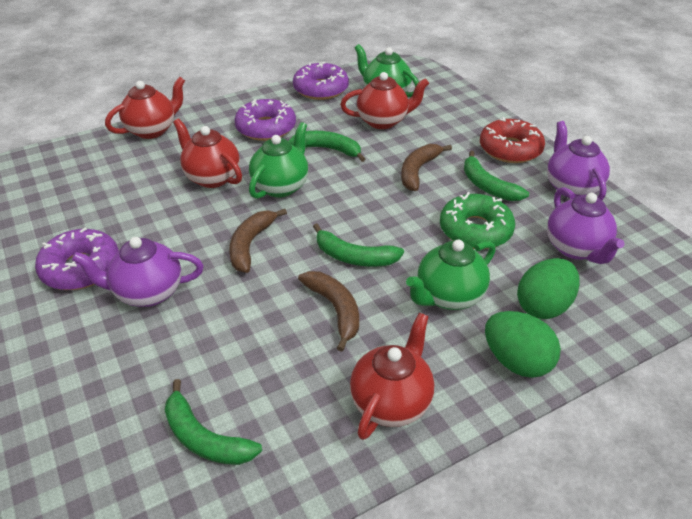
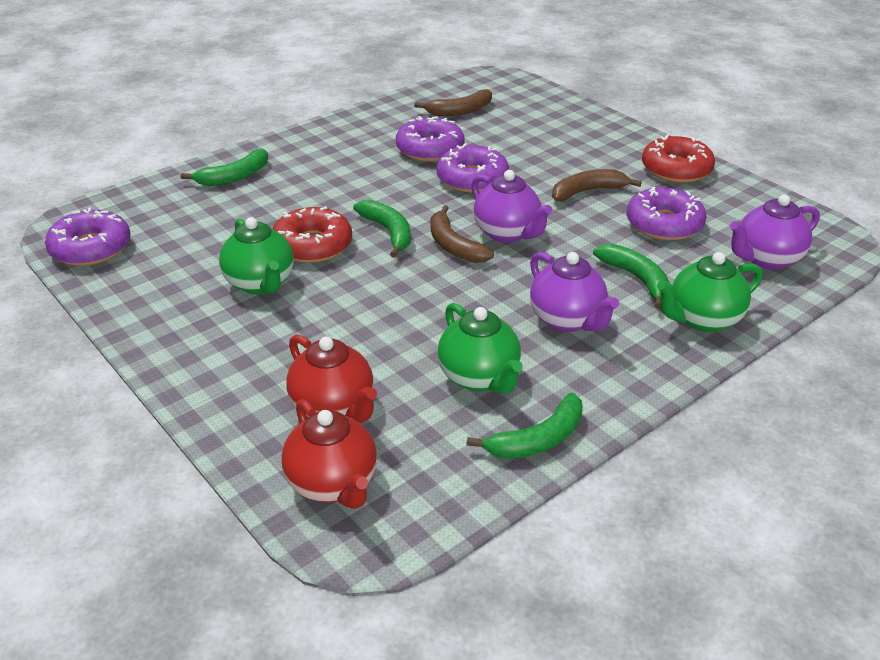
green donut: [440,192,515,249] = 1 -> none = 0
green egg: [485,311,561,378] [517,258,580,319] = 2 -> none = 0
purple donut: [35,228,119,290] [234,99,296,141] [293,62,349,100] = 3 -> [45,207,131,266] [396,116,464,162] [436,143,509,193] [627,187,707,240] = 4
red donut: [480,117,545,163] = 1 -> [273,206,352,263] [642,134,715,183] = 2
red teapot: [105,77,185,139] [173,119,242,188] [340,72,429,129] [350,313,434,440] = 4 -> [281,399,377,509] [286,334,377,423] = 2

